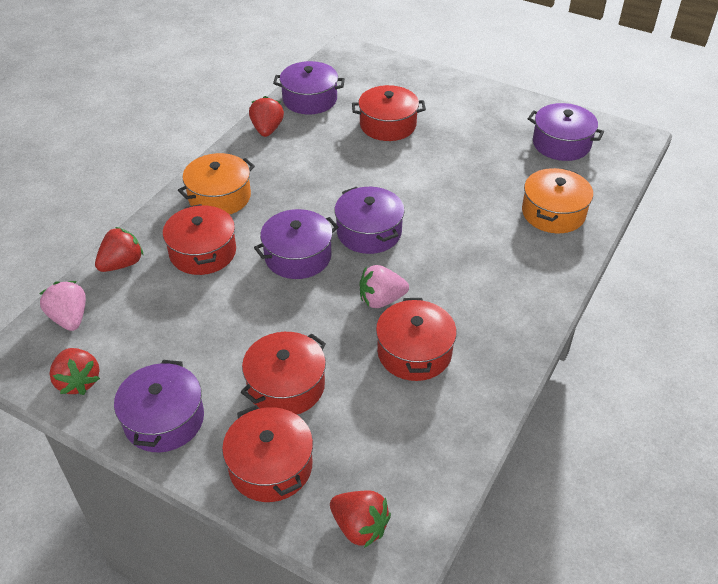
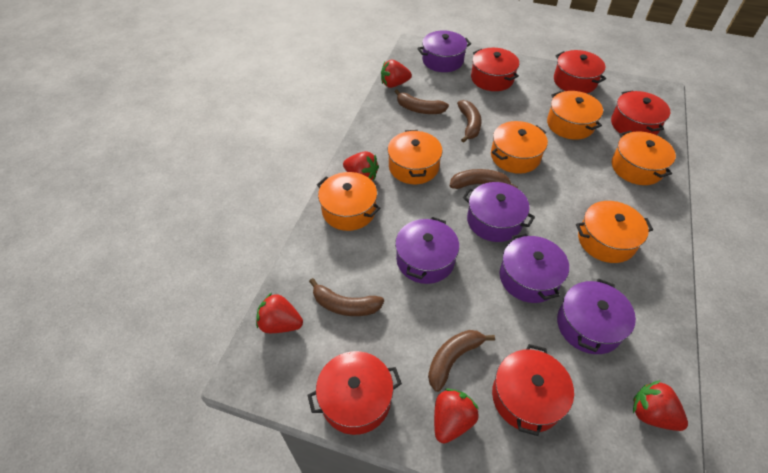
brown banana: none = 0 -> [309,278,384,316] [394,89,449,114] [428,330,495,392] [450,169,518,189] [457,100,482,143] = 5
orange pot: [178,153,255,215] [522,168,593,233] = 2 -> [317,172,380,231] [388,130,443,184] [491,121,548,174] [547,91,603,140] [576,201,653,263] [612,131,676,185] = 6
pink strawberry: [40,281,86,331] [359,265,409,308] = 2 -> none = 0
red strawberry: [50,348,100,395] [95,227,144,272] [249,96,284,137] [330,491,391,548] = 4 -> [256,293,303,333] [343,151,379,180] [381,59,412,88] [434,389,479,444] [633,380,688,431] = 5

